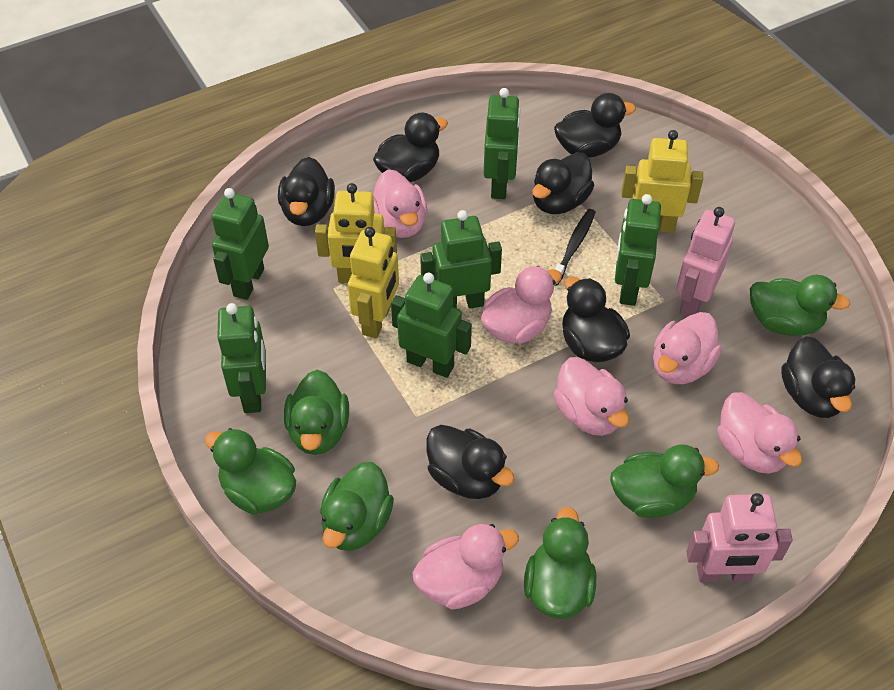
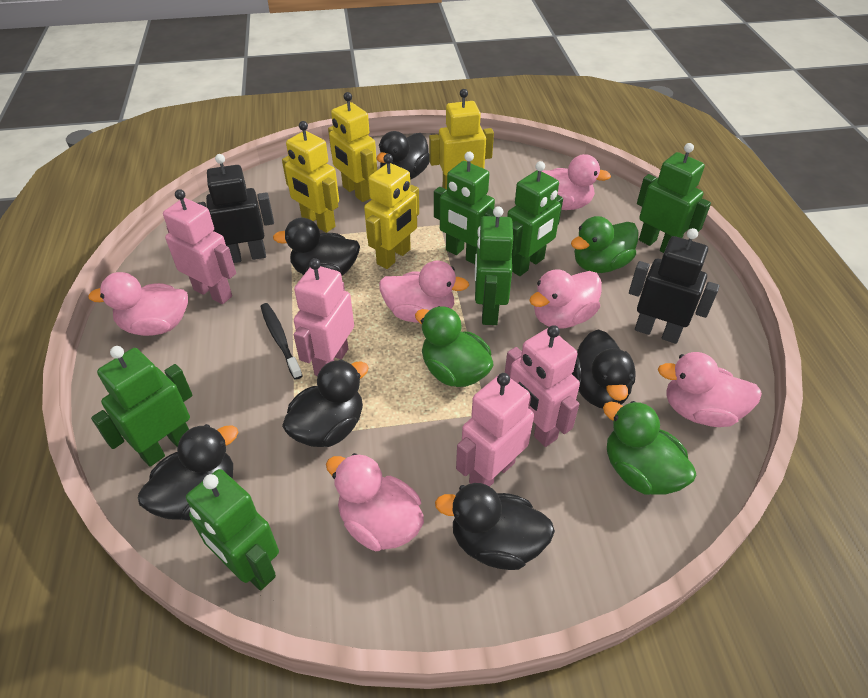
black duck: [278,157,335,226] [373,113,448,182] [426,425,515,499] [532,152,595,214] [554,93,636,158] [562,276,630,362] [781,336,855,418] = 7 -> [138,424,238,520] [273,217,360,275] [282,360,369,447] [377,131,430,180] [435,483,555,570] [572,329,636,408] = 6
black robot: none = 0 -> [198,154,274,263] [629,228,719,344] = 2
green duck: [205,428,296,515] [284,370,349,455] [320,462,394,551] [524,507,596,619] [610,444,719,518] [750,275,850,336] = 6 -> [415,306,494,387] [571,216,639,273] [603,401,696,495] = 3
pink robot: [676,207,735,316] [686,493,793,582] = 2 -> [163,189,236,304] [294,258,354,376] [456,373,534,487] [505,325,580,447] = 4
yellow robot: [315,183,397,283] [348,227,399,338] [621,130,703,233] = 3 -> [282,121,339,233] [328,92,377,202] [364,154,419,269] [429,89,494,189] = 4

